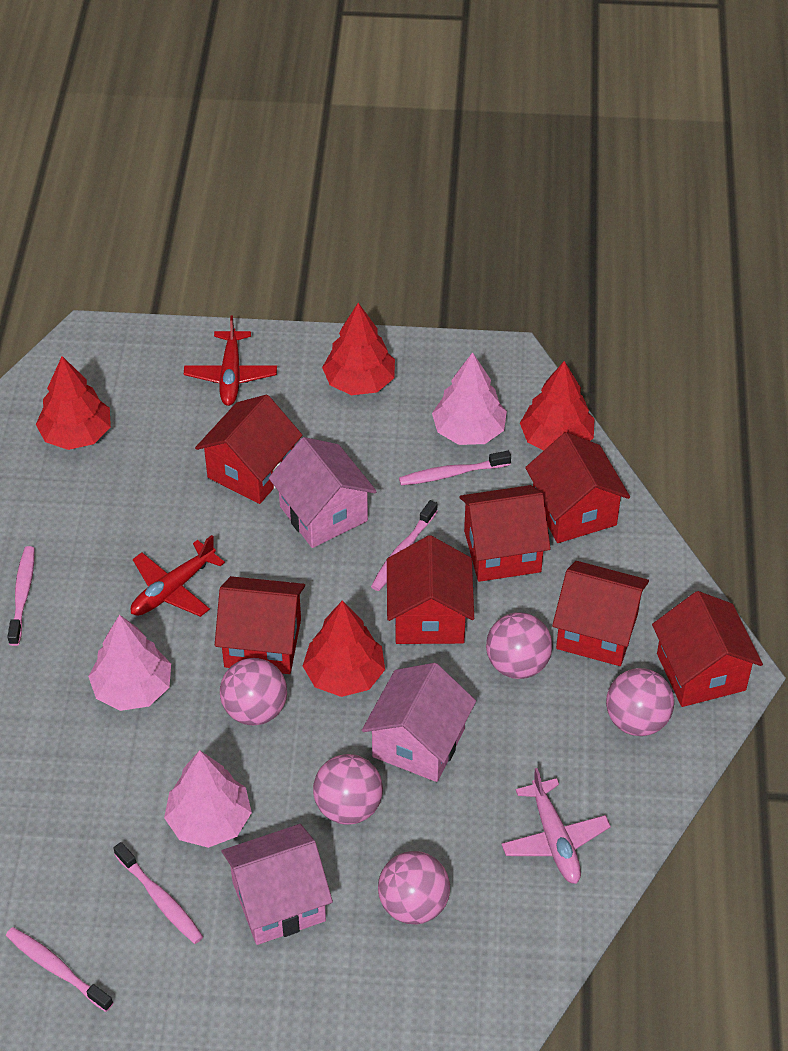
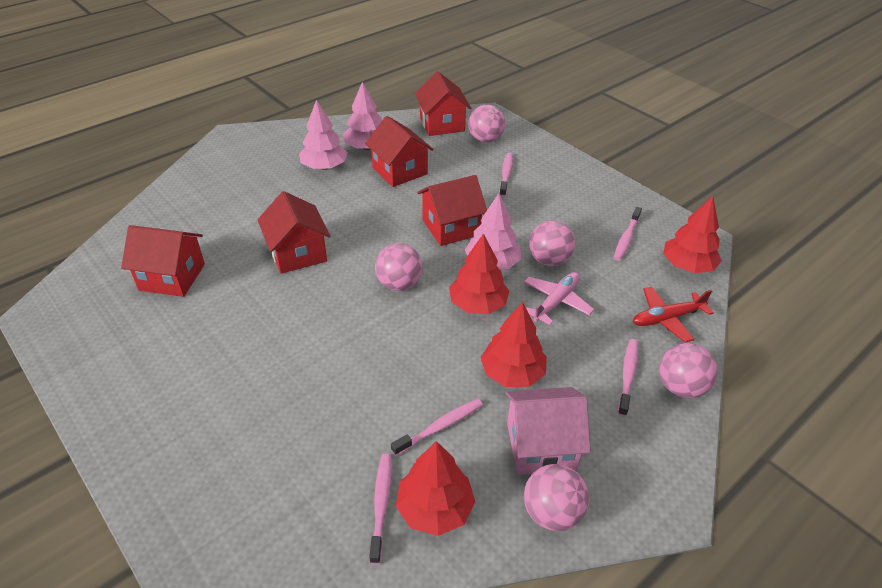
pink house: [222,824,333,945] [269,437,377,548] [362,663,476,782] = 3 -> [505,387,591,475] = 1
red house: [195,395,303,504] [215,576,305,674] [387,535,474,644] [459,485,551,582] [525,432,630,543] [552,561,649,666] [652,591,763,707] = 7 -> [121,225,205,297] [257,191,330,274] [365,116,434,187] [415,72,471,136] [417,175,487,246] = 5
red plane: [131,535,225,617] [184,315,277,406] = 2 -> [633,287,714,343] = 1

